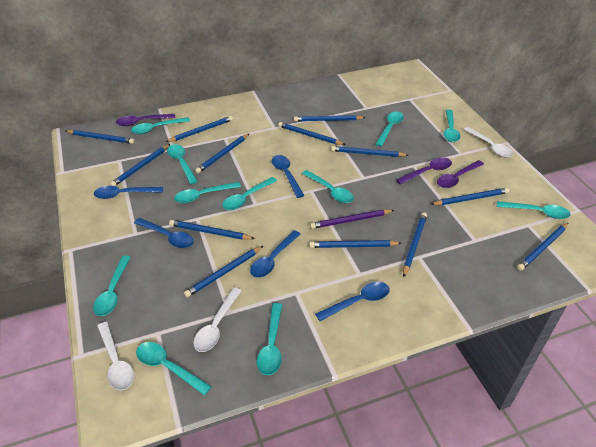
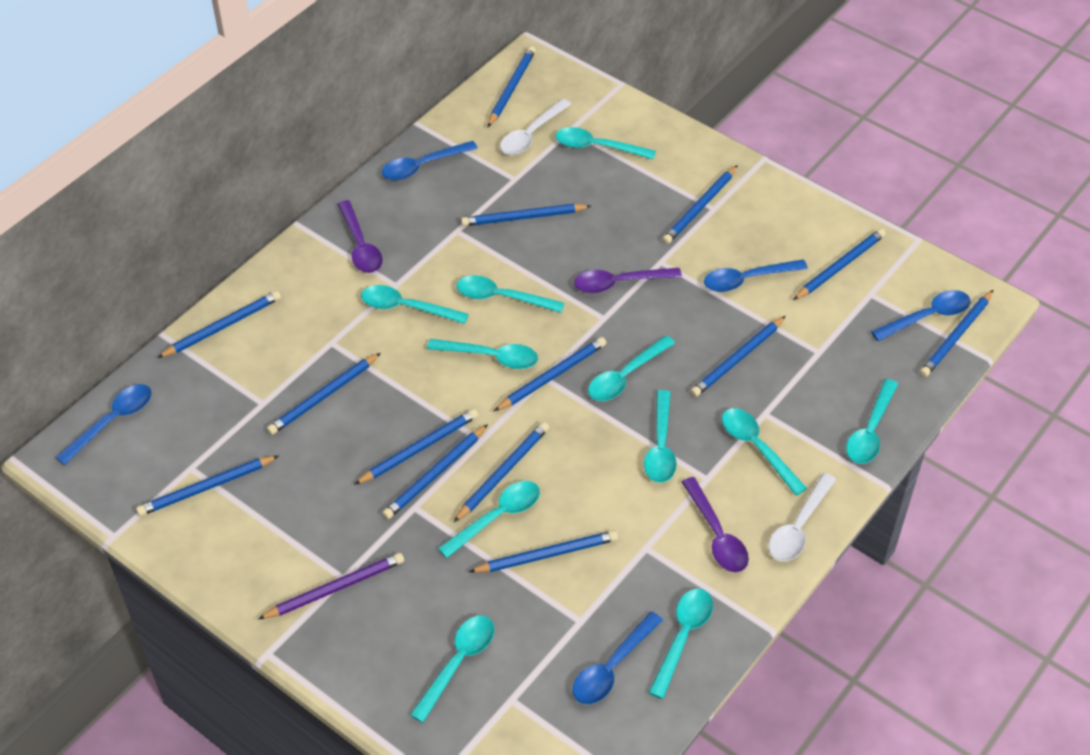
blue pencil: [66,130,135,144] [110,144,170,186] [166,116,233,142] [169,220,255,240] [184,246,263,297] [195,134,249,173] [278,122,346,145] [294,115,366,122] [309,240,401,248] [331,146,408,157] [403,212,427,277] [430,188,509,205] [517,223,568,271] = 13 -> [136,455,279,516] [157,291,281,358] [267,353,381,435] [354,409,478,485] [382,424,488,519] [454,422,549,522] [461,204,591,226] [469,530,618,573] [488,46,536,127] [494,337,606,411] [662,165,738,244] [690,316,786,397] [793,229,886,300] [920,290,993,377] = 14
white spoon: [97,322,134,390] [193,287,242,352] [463,127,513,158] = 3 -> [500,99,571,155] [769,473,836,561] = 2

